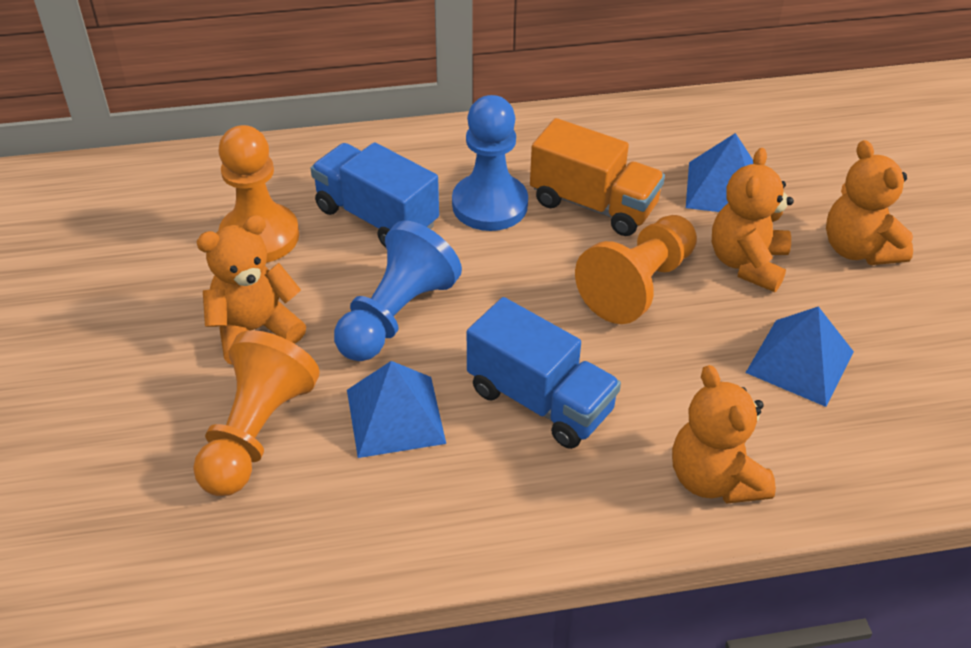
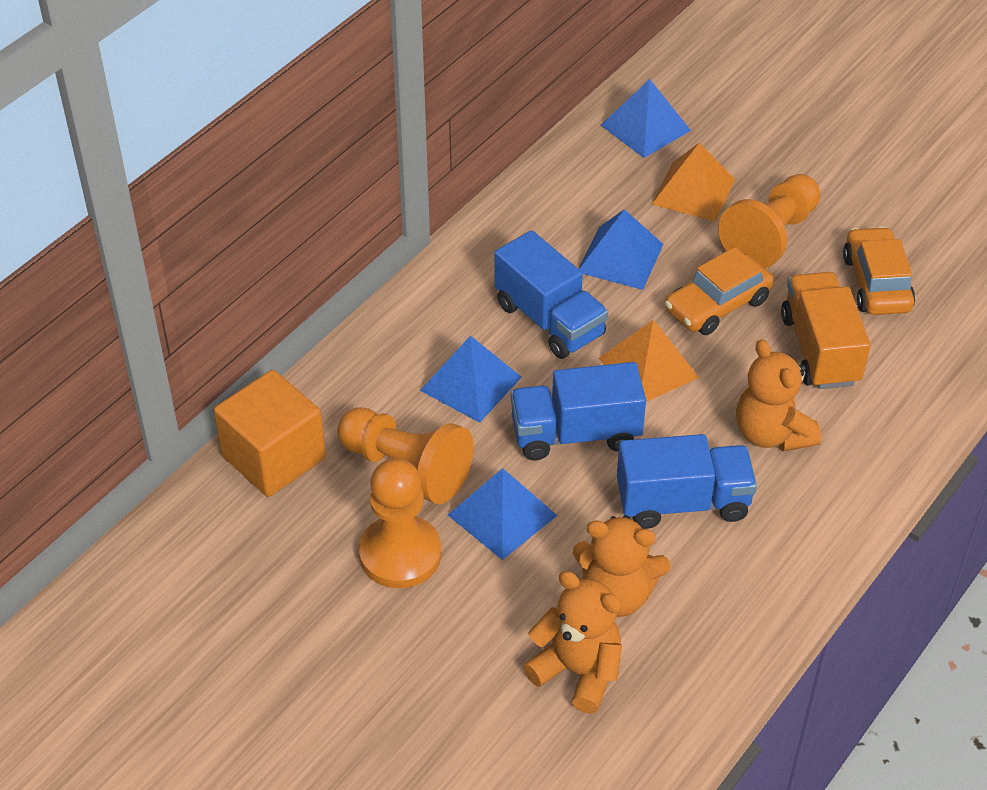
blue pawn: [334,221,462,361] [452,95,528,231] = 2 -> none = 0
blue pyramid: [347,361,446,458] [686,133,753,212] [746,306,854,407] = 3 -> [420,336,522,423] [448,468,558,560] [579,209,664,290] [601,79,691,158] = 4
blue truck: [311,142,439,247] [467,297,621,449] = 2 -> [494,230,608,359] [510,362,646,460] [617,434,757,529] = 3
orange car: none = 0 -> [665,247,774,335] [843,226,915,315] = 2
orange cube: none = 0 -> [214,370,326,497] = 1
orange pyramid: none = 0 -> [599,320,699,402] [652,143,735,222] = 2
orange teddy bear: [196,215,306,365] [672,365,776,504] [712,148,794,292] [826,140,913,265] = 4 -> [523,571,622,714] [573,515,670,617] [736,339,821,452] = 3

